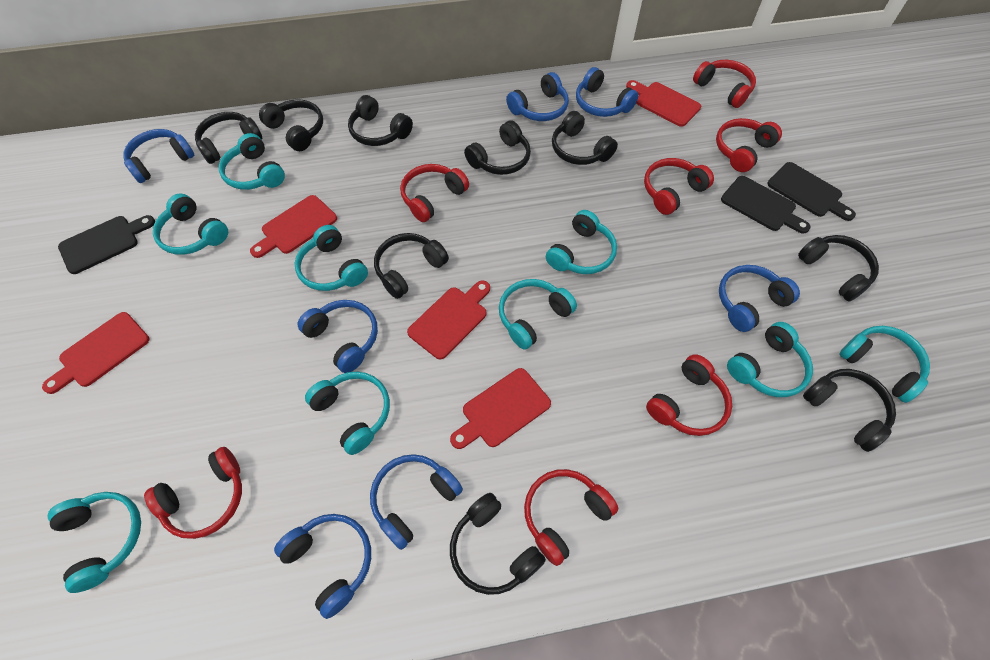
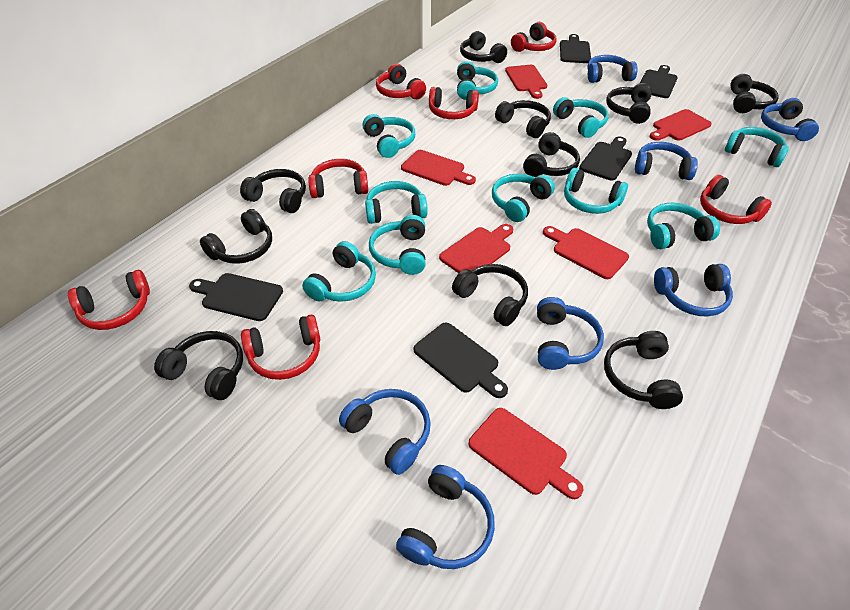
black cutting board: [58,215,155,274] [721,176,811,234] [767,162,856,221] = 3 -> [189,273,283,321] [414,323,508,398] [560,34,591,63] [579,136,632,181] [640,65,678,98] = 5
black headphones: [195,112,262,164] [259,99,323,151] [348,95,413,146] [374,233,449,299] [450,493,546,595] [464,120,531,175] [552,111,618,165] [798,235,879,302] [803,369,896,452] = 9 -> [154,331,243,400] [200,209,272,264] [240,169,306,213] [452,264,528,326] [460,31,507,63] [495,100,551,138] [523,132,580,177] [604,331,683,409] [606,83,652,124] [730,74,779,113] = 10
red cutting board: [42,312,149,394] [250,195,337,258] [407,281,490,359] [450,368,551,449] [626,80,701,127] = 5 -> [401,150,476,186] [439,224,513,273] [468,408,583,499] [505,65,547,99] [543,226,629,279] [650,109,712,141] = 6
turquoise headphones: [47,492,141,593] [153,194,228,255] [219,133,285,190] [295,225,368,291] [305,372,390,455] [499,279,577,350] [546,210,617,274] [727,322,813,397] [840,326,930,403] = 9 -> [302,241,376,302] [363,114,415,158] [365,181,428,224] [369,215,426,275] [457,61,498,100] [492,174,555,222] [553,97,609,138] [564,168,628,214] [647,203,720,249] [725,127,789,167] = 10

